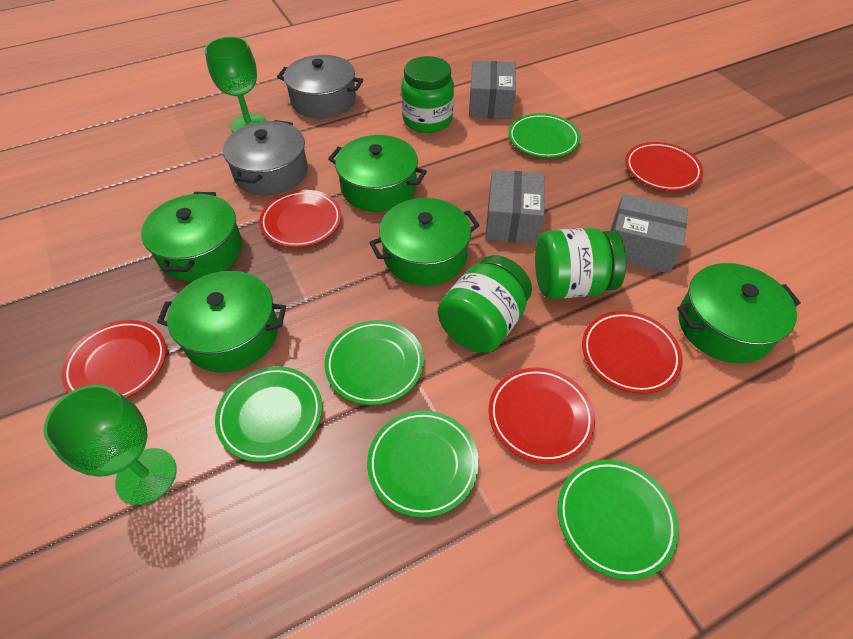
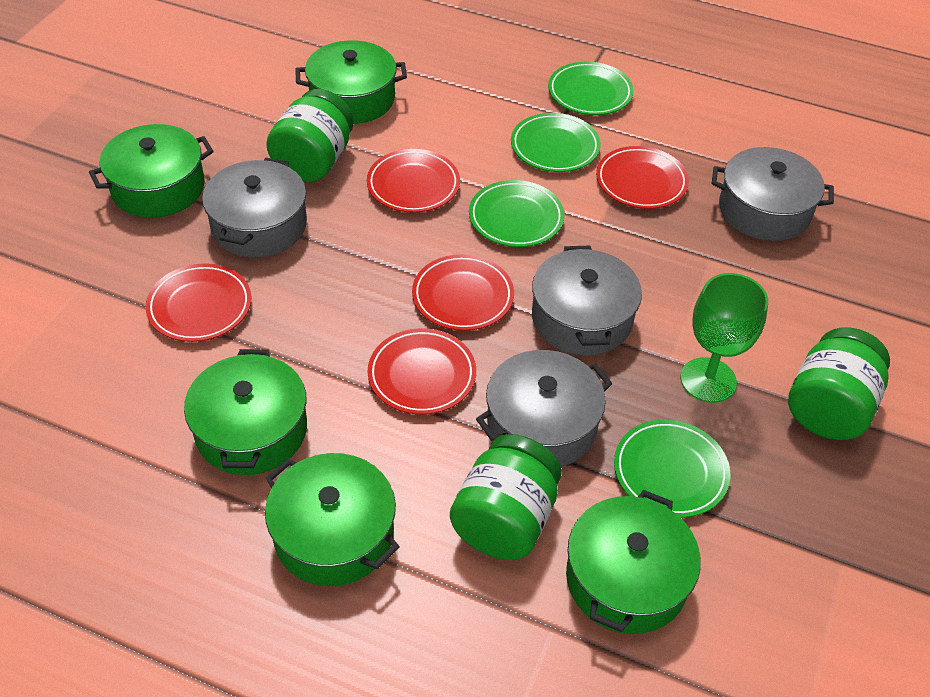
green goblet: [43,384,177,505] [205,37,267,132] = 2 -> [681,273,768,403] = 1
green plate: [215,366,322,462] [324,320,424,405] [367,410,479,518] [508,113,580,158] [558,460,679,580] = 5 -> [469,180,564,247] [511,113,601,172] [548,61,634,115] [614,420,730,518] = 4
grey box: [469,60,516,119] [485,170,545,244] [611,194,688,273] = 3 -> none = 0
grey pot: [223,120,308,196] [277,55,363,118] = 2 -> [202,158,307,257] [476,350,613,467] [532,245,642,356] [712,147,834,241] = 4

